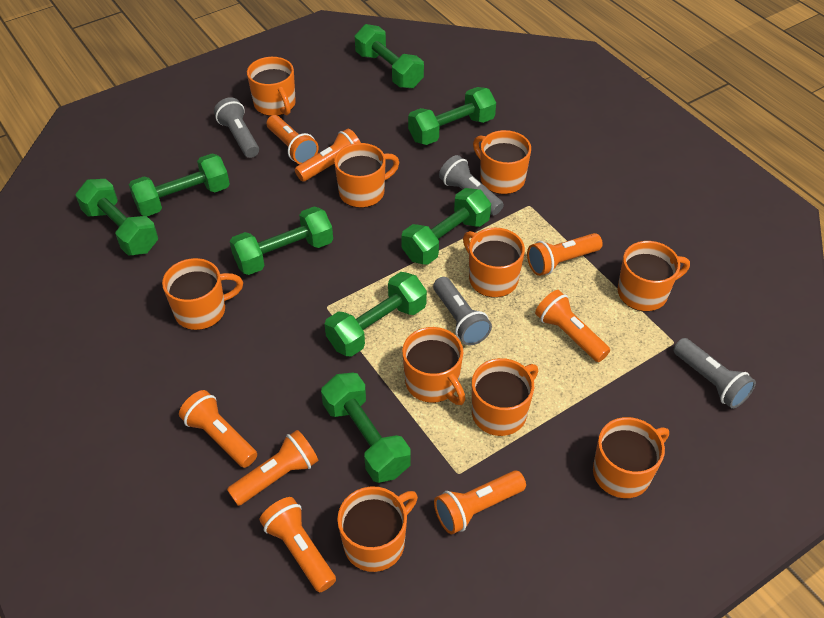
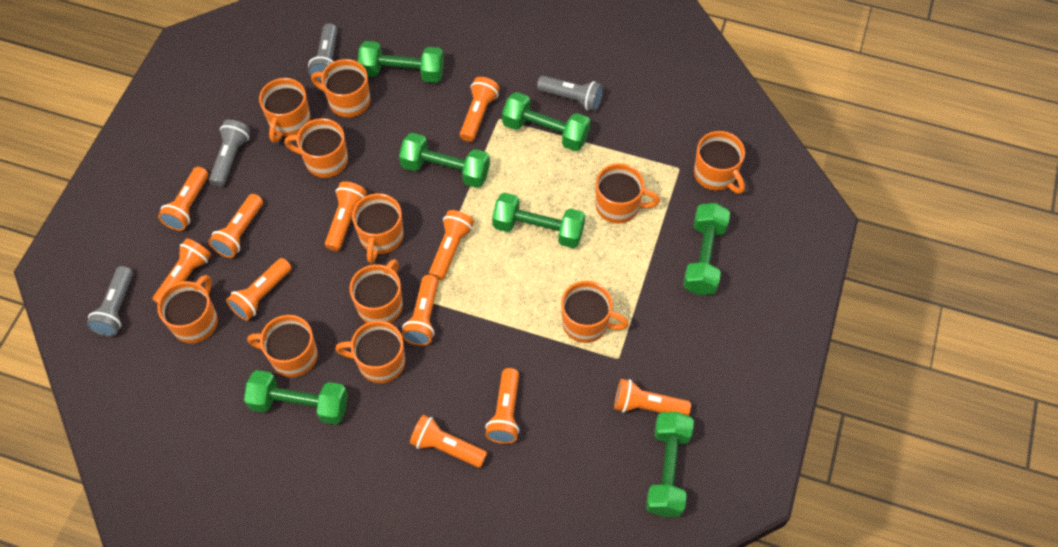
green dumbbell: [75,179,158,255] [129,154,230,216] [230,206,333,275] [321,373,411,483] [325,272,427,357] [355,24,424,89] [401,188,491,265] [408,87,496,145] = 8 -> [244,370,348,425] [358,41,444,83] [399,133,490,188] [492,193,585,248] [502,92,590,151] [646,412,694,517] [683,203,730,295] = 7
orange flashlight: [179,390,257,468] [227,430,318,506] [260,497,336,593] [267,115,319,164] [295,129,361,182] [434,470,526,534] [527,233,603,276] [535,290,610,362] = 8 -> [152,238,211,304] [158,167,208,231] [209,194,263,258] [226,258,292,321] [325,181,367,251] [402,275,438,346] [410,415,487,468] [429,210,474,280] [460,77,500,142] [485,368,520,444] [614,379,691,416] = 11
orange mug: [162,258,243,330] [247,57,296,116] [334,143,399,208] [337,486,418,572] [402,327,466,405] [463,228,525,298] [472,358,538,436] [473,130,531,194] [593,417,669,498] [617,241,690,312] = 10 -> [157,275,218,343] [247,315,318,377] [259,78,311,143] [284,118,348,178] [311,59,370,118] [335,321,405,383] [349,259,403,323] [352,193,404,263] [561,281,629,343] [596,163,660,223] [694,131,745,194] = 11

